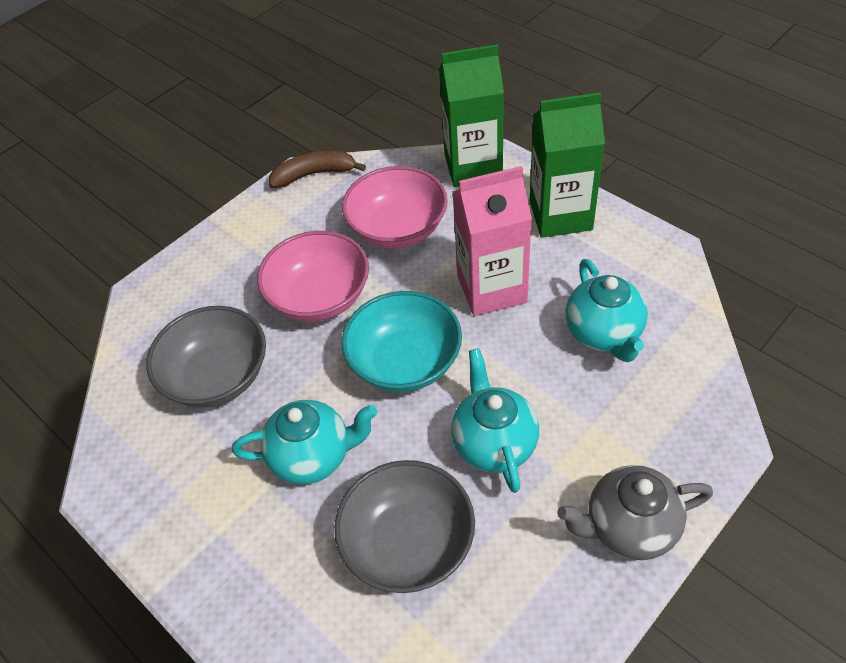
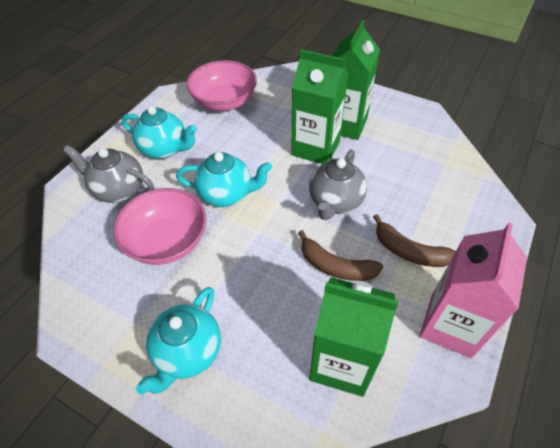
brown banana: [269,151,366,188] = 1 -> [298,230,383,281] [373,214,456,267] = 2
green carton: [439,44,504,187] [530,92,605,238] = 2 -> [291,49,349,164] [309,277,399,397] [333,20,380,140] = 3
grey bowl: [146,306,266,407] [334,460,475,593] = 2 -> none = 0
grey teapot: [557,465,713,560] = 1 -> [63,145,154,203] [309,150,367,220] = 2
turquoise bowl: [341,291,462,392] = 1 -> none = 0

